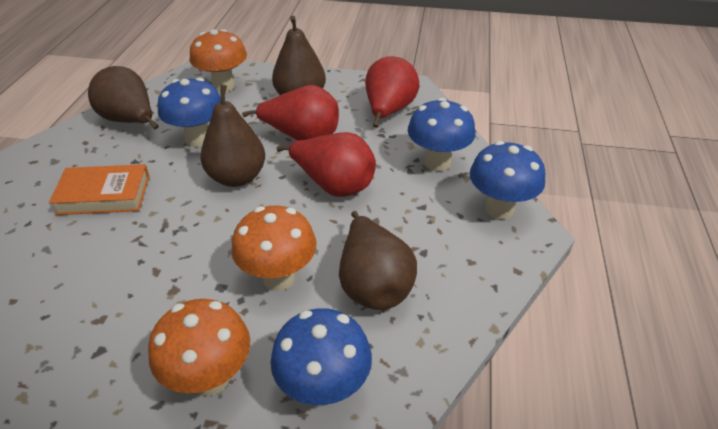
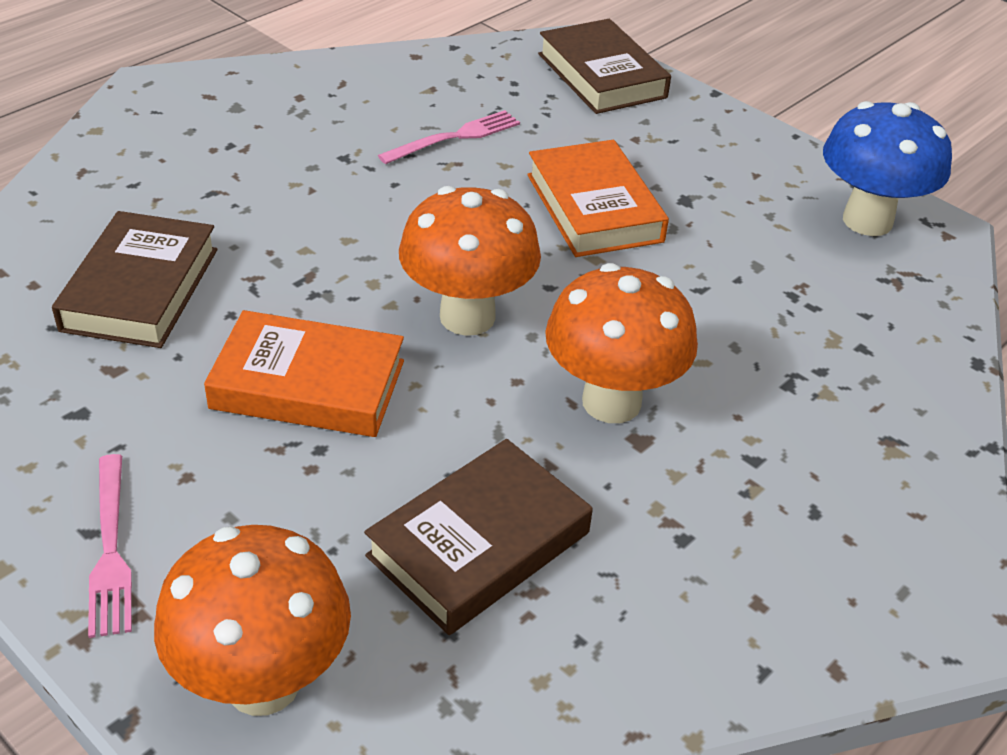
blue mushroom: [158,78,221,147] [270,308,372,407] [408,98,476,171] [470,141,545,219] = 4 -> [823,101,952,236] = 1
brown book: none = 0 -> [52,211,217,348] [364,439,593,635] [538,19,671,114] = 3
brown pear: [88,66,159,129] [200,85,265,187] [272,16,326,95] [339,211,417,310] = 4 -> none = 0
orange book: [49,164,150,215] = 1 -> [204,310,404,437] [527,140,669,257] = 2
pink fork: none = 0 -> [88,454,132,638] [378,110,520,164] = 2
red pear: [242,85,339,140] [277,132,376,197] [365,56,419,128] = 3 -> none = 0

